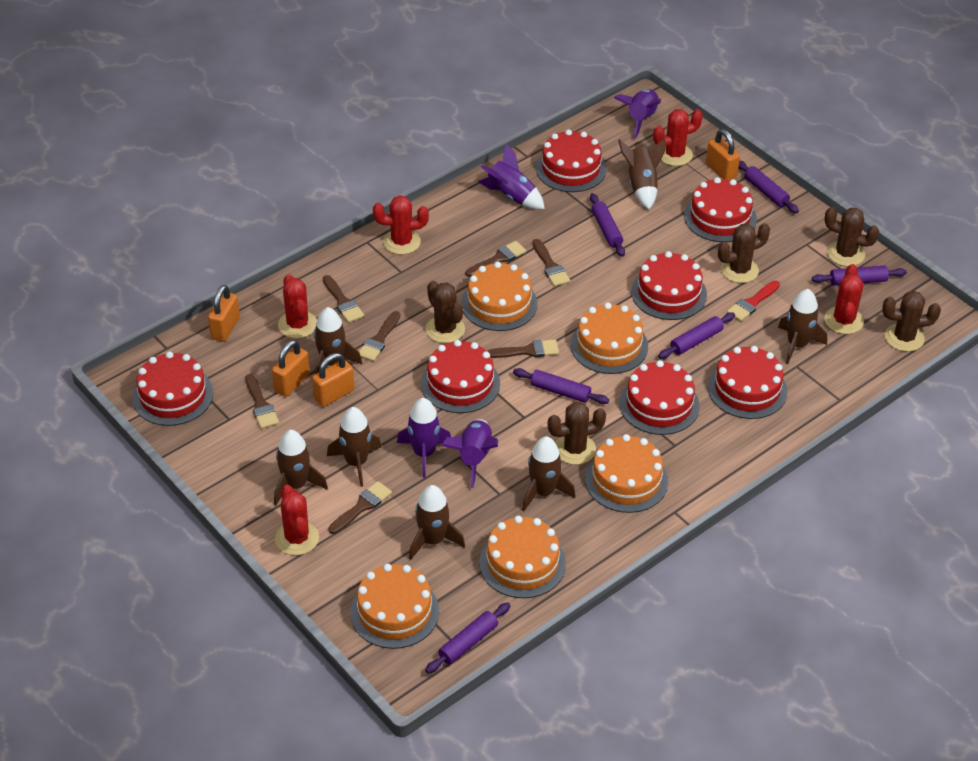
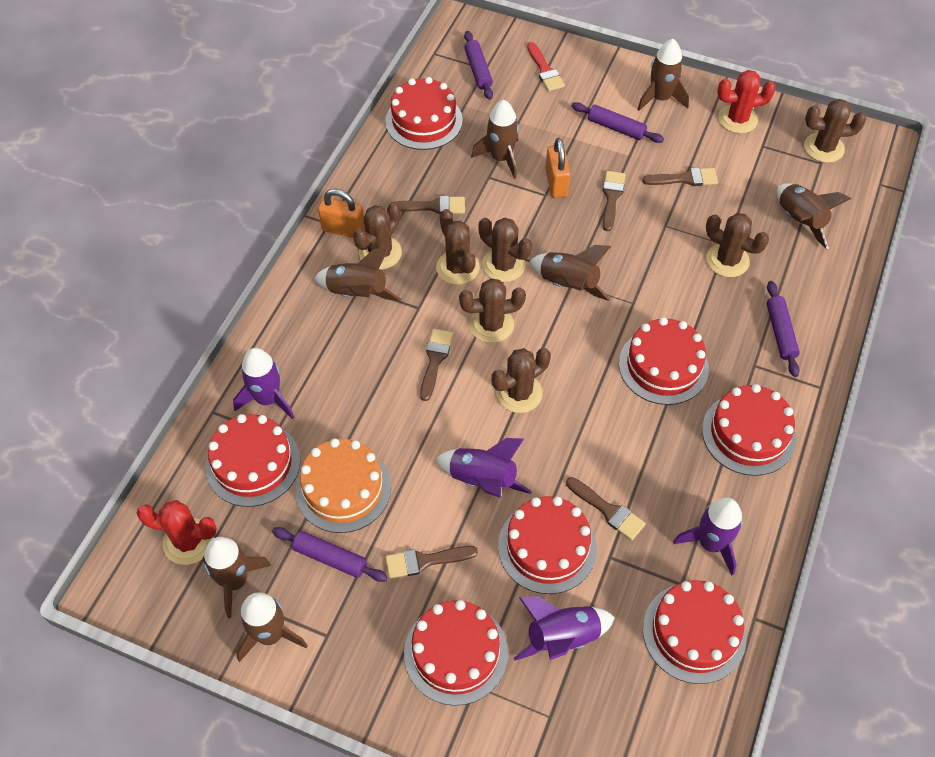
brown brush: [245,374,279,429] [323,275,364,323] [328,481,392,534] [359,311,400,361] [466,241,526,277] [487,339,559,358] [532,239,570,286] = 7 -> [385,546,478,579] [389,196,465,214] [420,329,453,401] [566,477,646,541] [603,171,625,231] [642,168,718,186] = 6
brown cactus: [426,281,465,343] [548,402,606,465] [718,223,770,283] [825,207,879,266] [882,291,941,352] = 5 -> [353,203,402,270] [436,209,480,285] [459,278,526,343] [478,218,532,282] [492,348,551,413] [706,213,769,277] [804,99,866,163] = 7
orange cake: [351,564,439,649] [461,262,538,331] [479,516,566,598] [570,302,648,374] [585,434,668,513] = 5 -> [295,439,391,533] = 1
orange padlock: [208,285,240,342] [272,340,310,397] [312,353,354,407] [706,129,740,180] = 4 -> [318,189,365,238] [545,138,571,198] = 2
purple rolling pin: [425,602,510,674] [513,368,609,404] [590,193,625,257] [658,312,735,359] [739,161,799,213] [812,266,907,285] = 6 -> [272,527,388,582] [464,31,493,100] [572,102,664,143] [767,281,800,377] = 4
red cactus: [275,485,319,555] [278,275,317,338] [373,195,429,255] [653,109,703,166] [824,264,864,334] = 5 -> [137,500,217,565] [717,70,776,133] = 2

